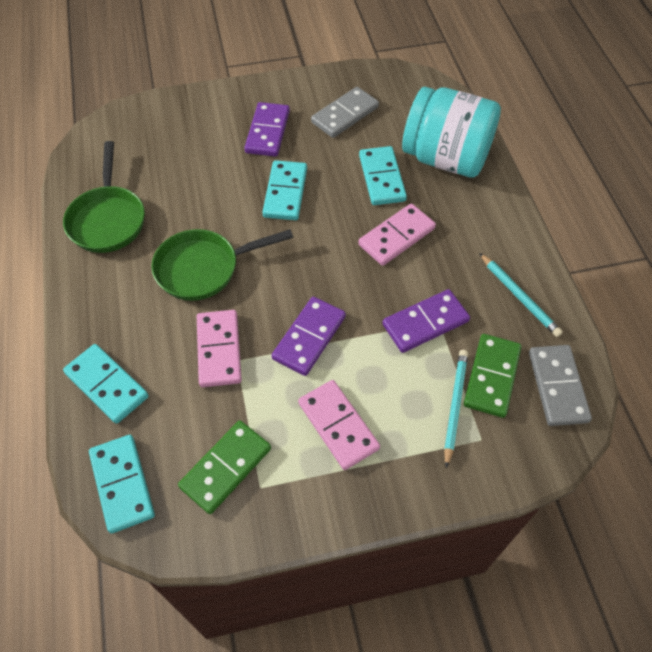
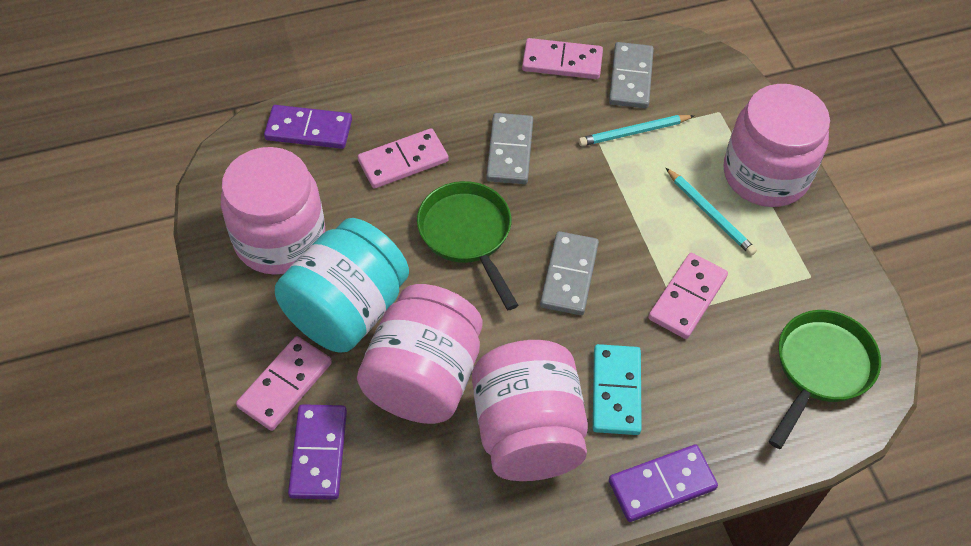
green domino: [178,420,271,514] [464,334,521,418] = 2 -> none = 0
grey domino: [311,87,379,138] [529,345,592,426] = 2 -> [486,113,533,184] [540,231,599,315] [609,42,654,109] = 3
pink domino: [197,310,242,387] [298,380,380,470] [358,204,436,266] = 3 -> [236,336,332,431] [358,128,449,189] [522,38,603,79] [648,253,728,339] = 4
pink jar: none = 0 -> [221,147,325,275] [357,284,483,424] [472,340,588,481] [723,84,830,207] = 4
turquoise domino: [63,344,148,424] [89,435,155,533] [262,160,307,220] [359,146,407,205] = 4 -> [593,344,642,435] = 1

